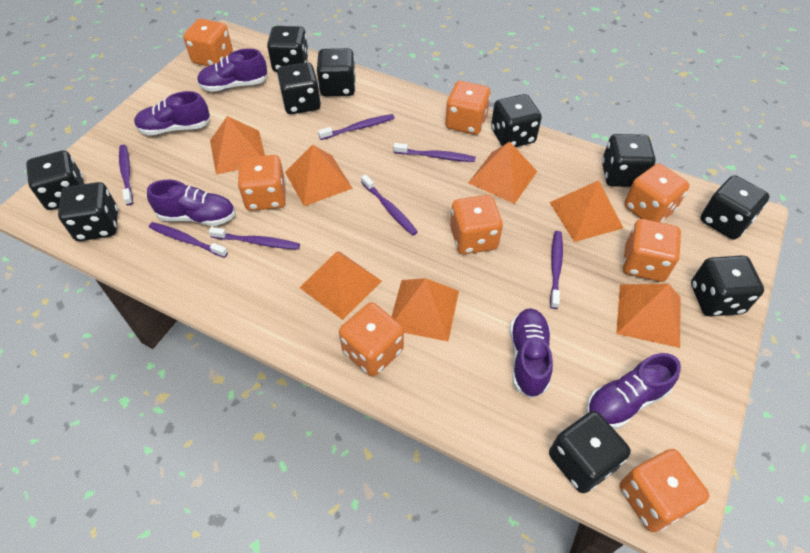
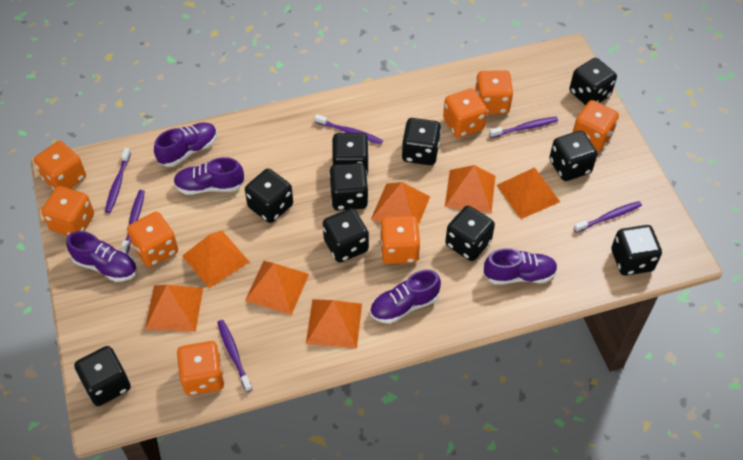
purple toothbrush: [119,144,133,205] [149,222,228,258] [209,227,300,250] [318,114,395,140] [361,174,418,235] [393,143,476,162] [550,231,563,309] = 7 -> [105,148,131,213] [120,190,145,254] [217,320,252,392] [314,114,383,145] [489,117,558,138] [574,201,642,233] = 6

